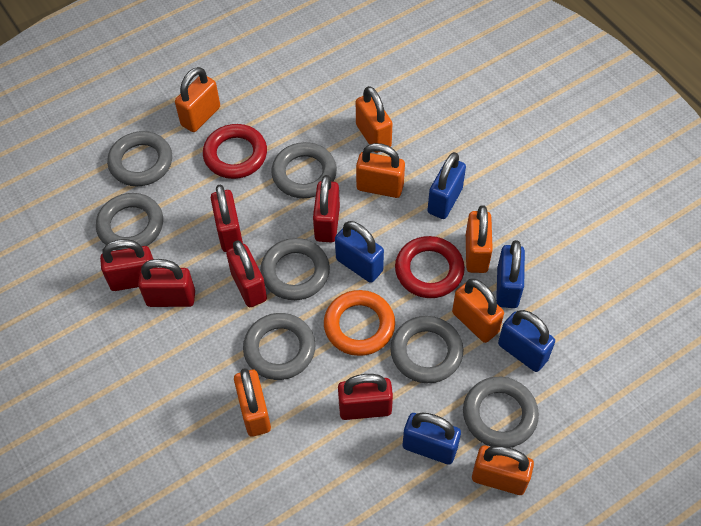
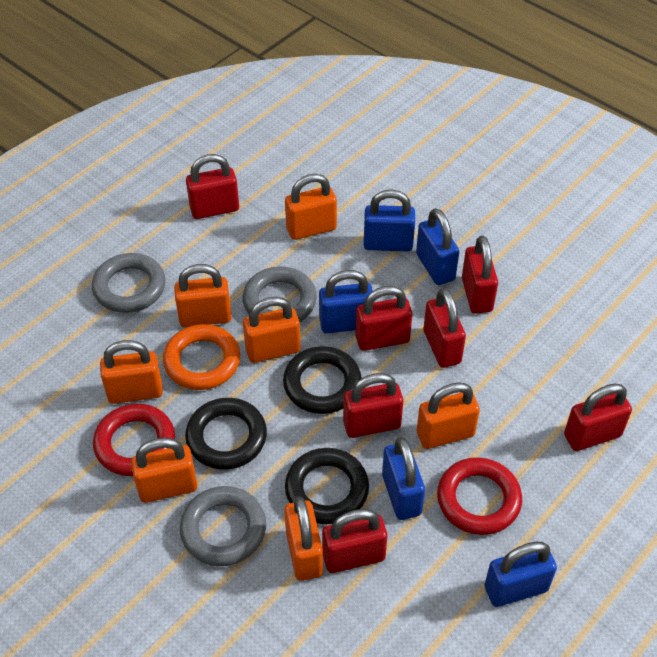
black ring: none = 0 -> [185,398,267,470] [283,346,362,414] [285,448,369,524] = 3
grey ring: [96,193,163,250] [107,131,172,186] [243,313,315,380] [260,238,330,300] [271,142,337,198] [390,316,463,383] [463,377,539,448] = 7 -> [92,253,166,313] [180,486,266,566] [243,266,317,322] = 3
red padlock: [100,239,153,291] [138,259,195,307] [211,185,243,252] [226,240,267,307] [313,175,340,242] [338,374,393,420] = 6 -> [186,154,239,219] [322,509,387,573] [343,373,403,438] [355,286,412,351] [423,288,466,368] [462,236,498,314] [564,384,632,451] = 7

